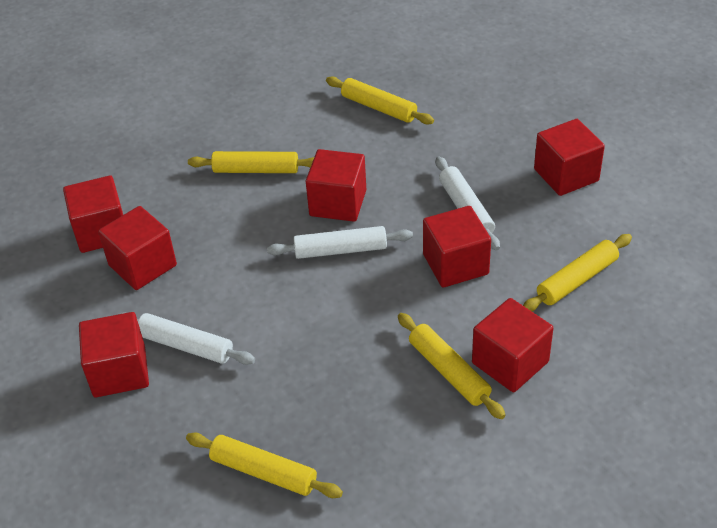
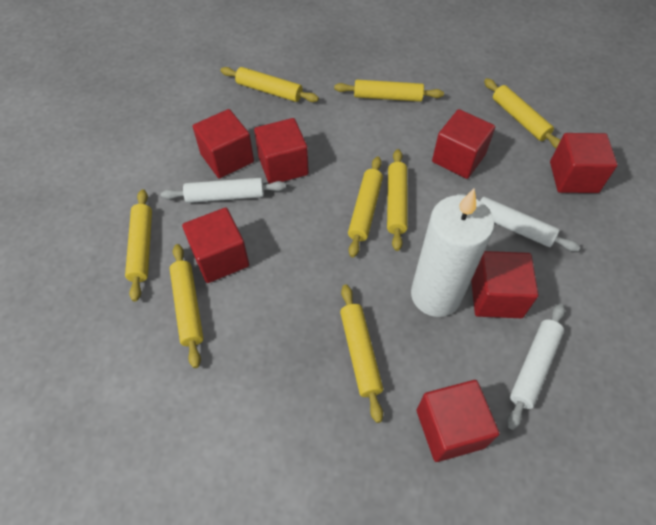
white candle: none = 0 -> [411,188,494,317] = 1
yellow rolling pin: [186,432,343,498] [188,151,314,173] [326,76,434,125] [398,313,506,419] [523,234,632,312] = 5 -> [125,189,152,302] [169,244,204,368] [220,67,319,102] [334,80,444,102] [340,284,383,423] [348,157,383,257] [387,149,408,251] [484,78,561,148] = 8

